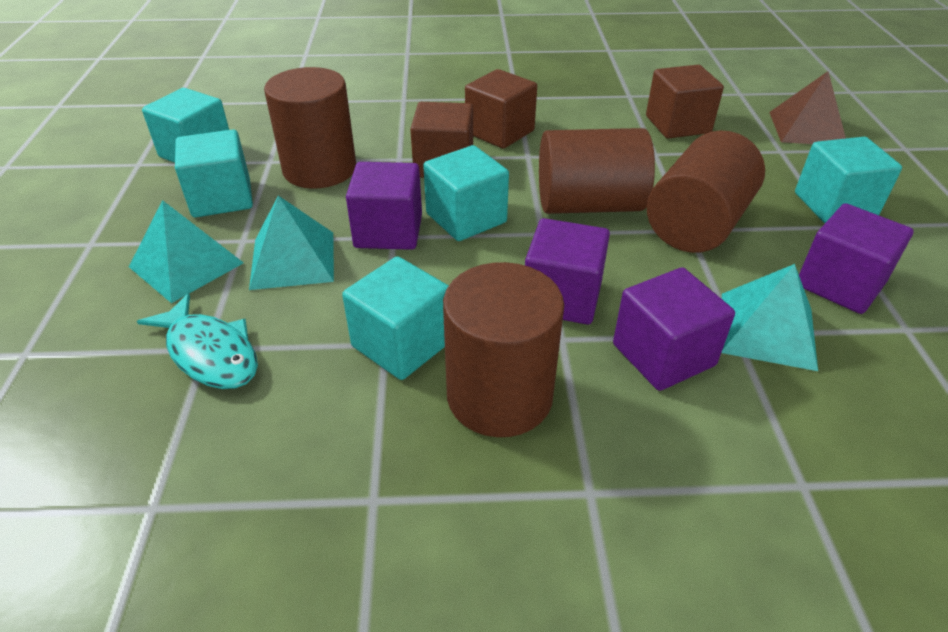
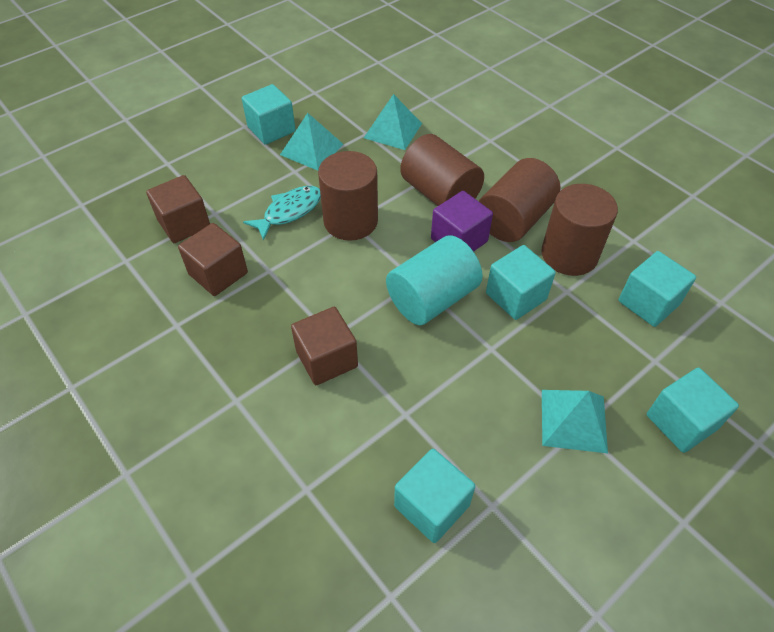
brown pyramid: [769,71,846,144] = 1 -> none = 0
purple cube: [346,162,422,250] [525,218,610,325] [613,267,735,391] [799,203,914,314] = 4 -> [431,191,493,252] = 1
turquoise cylinder: none = 0 -> [386,236,483,325] = 1

